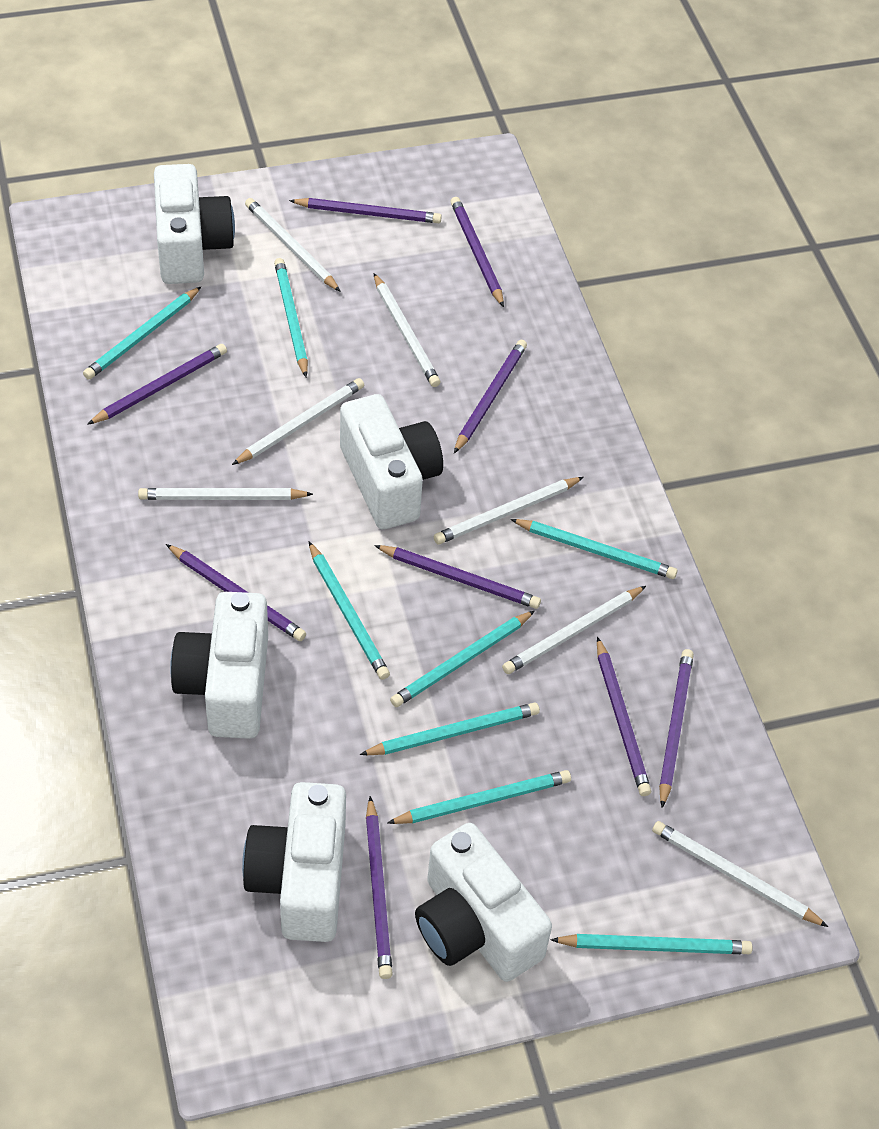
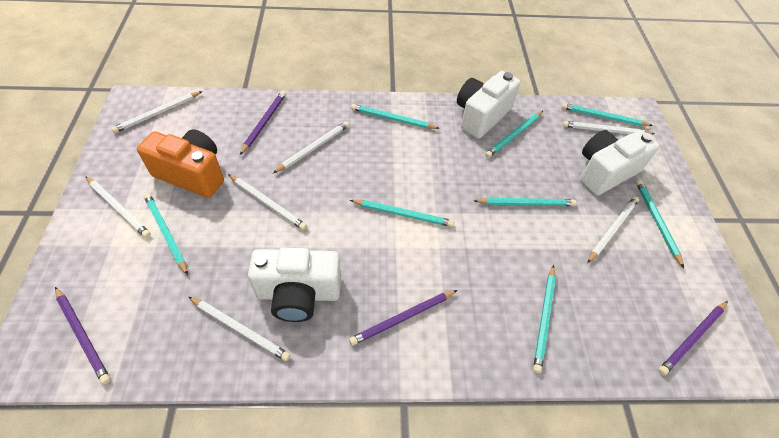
orange camera: none = 0 -> [137,130,224,198] = 1
purple pencil: [87,344,227,425] [166,544,306,641] [289,198,442,223] [366,796,393,979] [374,545,541,609] [451,197,504,307] [454,340,527,453] [597,637,651,796] [659,649,694,808] = 9 -> [55,287,111,384] [240,91,286,155] [349,290,457,346] [658,301,728,375] = 4
white camera: [154,164,235,284] [170,592,268,739] [242,782,346,942] [340,394,443,529] [415,823,552,982] = 5 -> [248,248,341,322] [457,71,520,139] [580,130,660,196] = 3

